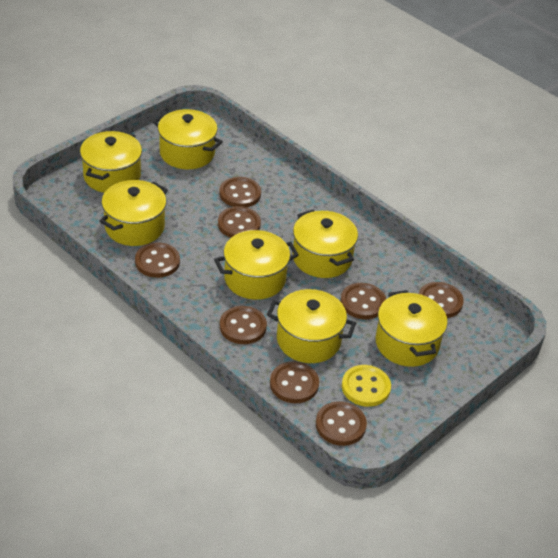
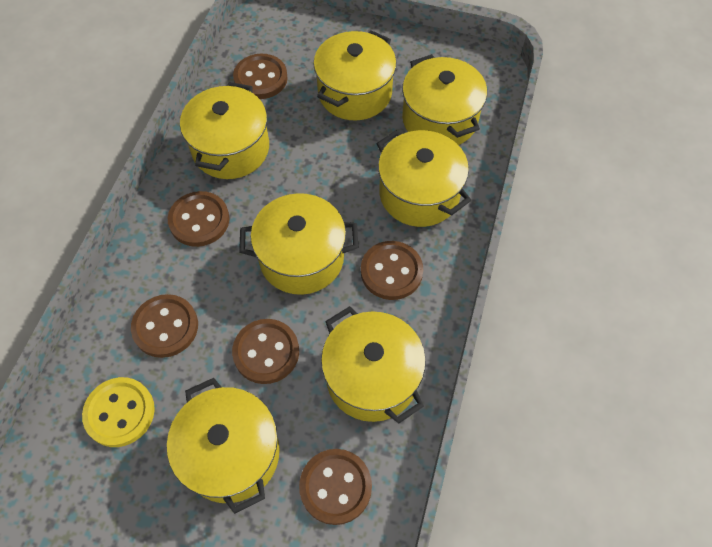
brown button: [135,242,180,278] [218,206,261,238] [219,177,261,207] [220,306,267,344] [270,361,319,403] [316,401,367,446] [340,283,386,319] [419,282,464,318] = 8 -> [131,294,198,358] [168,191,230,247] [232,319,299,384] [233,54,288,99] [299,449,372,525] [361,241,423,300] = 6

